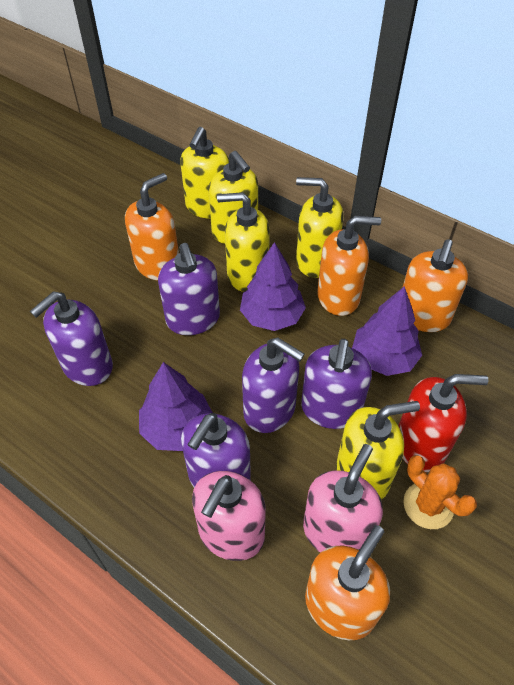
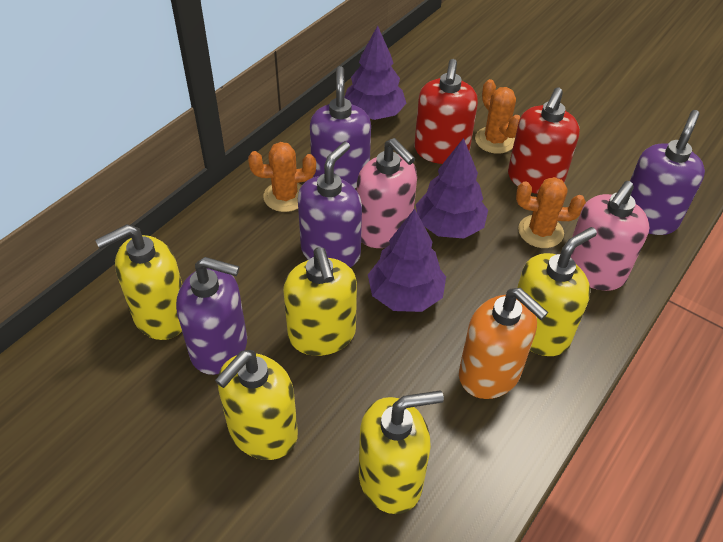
orange cactus: [403,455,477,529] = 1 -> [248,142,316,212] [475,79,520,154] [516,177,586,248] = 3
orange soap dispenser: [125,173,179,281] [305,525,390,640] [317,216,381,316] [402,239,468,332] = 4 -> [459,288,548,399] = 1
purple soap dispenser: [30,292,113,386] [158,243,220,335] [181,413,251,488] [242,337,305,433] [301,339,372,429] = 5 -> [176,257,247,375] [298,142,362,267] [310,66,371,188] [630,110,705,235] = 4
red soap dispenser: [398,374,488,472] = 1 -> [414,59,478,164] [508,88,580,194] = 2

